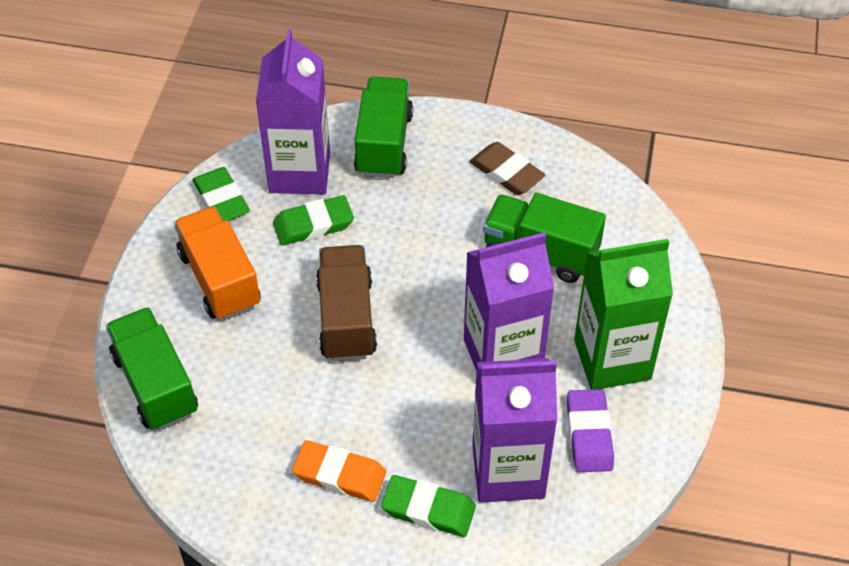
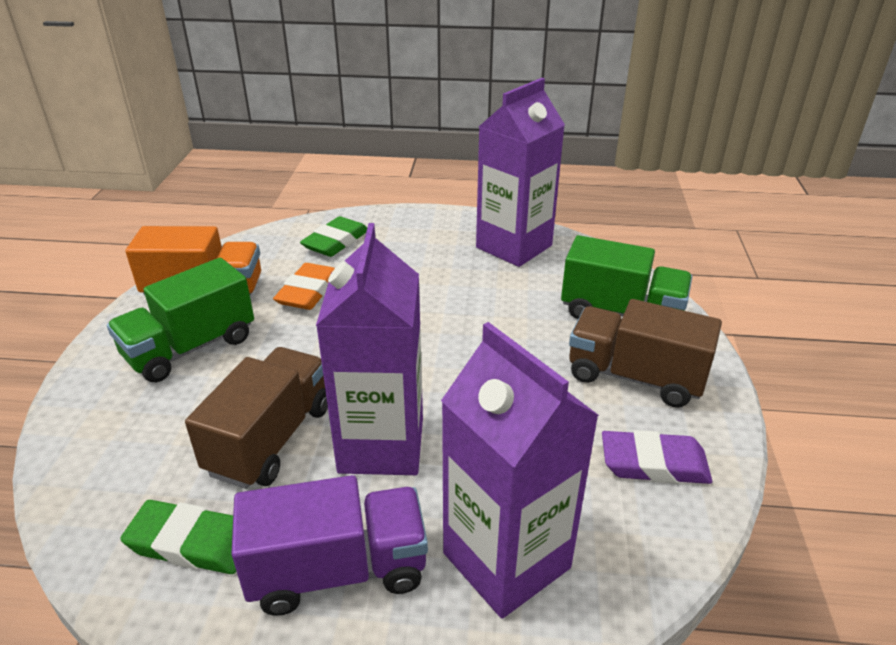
brown eraser: [469,142,545,195] = 1 -> none = 0
brown truck: [316,245,377,361] = 1 -> [185,347,328,489] [569,299,722,408] = 2
green carton: [574,239,673,390] = 1 -> none = 0
green eraser: [193,167,250,221] [273,195,354,246] [381,475,476,537] = 3 -> [120,500,236,574] [300,216,367,257] = 2
green truck: [106,307,198,430] [354,77,413,178] [483,193,606,283] = 3 -> [107,258,254,382] [561,235,692,319] = 2
purple truck: none = 0 -> [231,475,428,616] = 1

